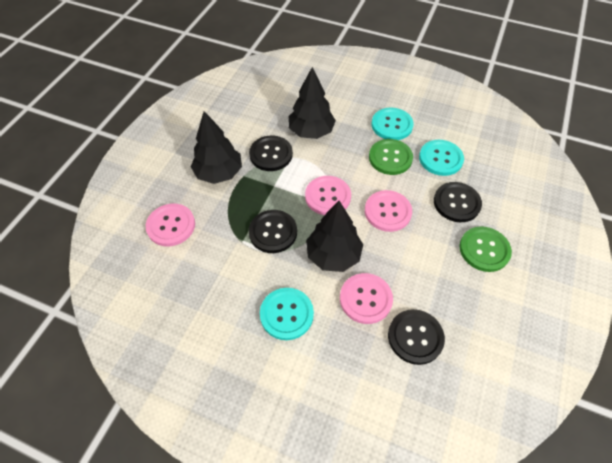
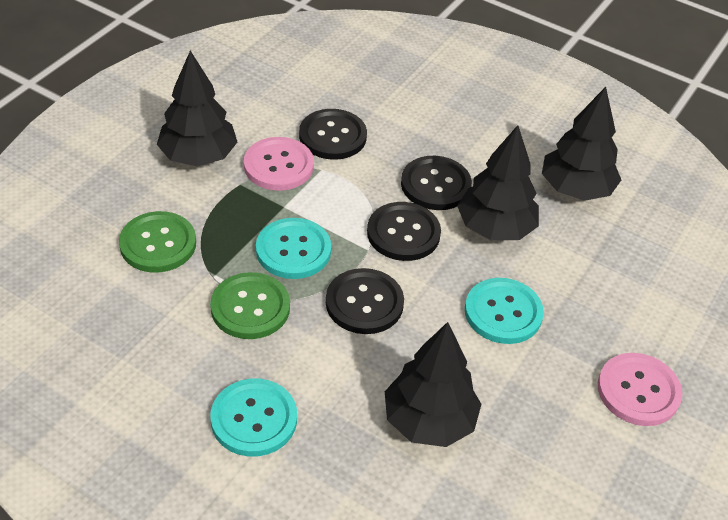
black tree: [191,111,242,184] [288,67,336,139] [306,201,363,272] = 3 -> [157,51,237,167] [385,322,481,447] [457,125,539,240] [542,87,621,201] = 4
pink button: [146,204,195,246] [305,176,351,215] [340,273,393,324] [365,190,412,232] = 4 -> [244,137,314,191] [598,353,682,426] = 2

